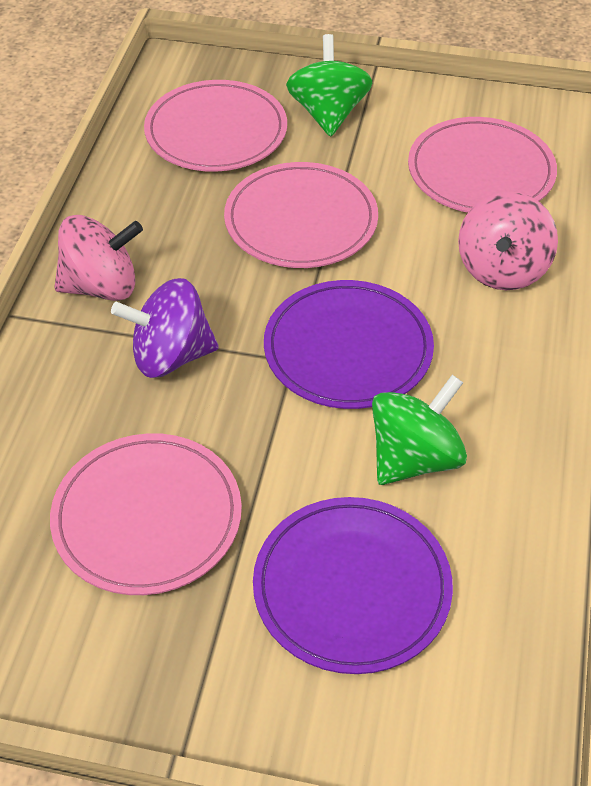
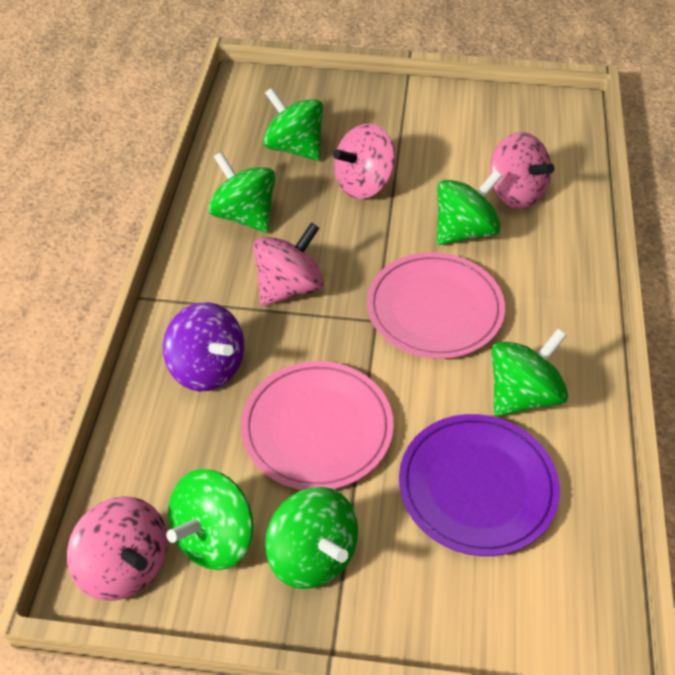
green spinning top: [286,34,372,137] [372,375,467,485] = 2 -> [166,469,253,570] [208,152,275,232] [263,88,323,161] [265,487,358,589] [437,170,502,245] [491,329,568,416] = 6
pink plate: [50,433,242,595] [144,80,287,172] [224,162,378,268] [408,117,557,213] = 4 -> [241,361,394,490] [367,252,505,359] = 2
pink spinning top: [54,215,143,301] [458,191,558,290] = 2 -> [67,496,168,601] [253,222,324,306] [333,124,395,199] [490,132,554,209] = 4
purple plate: [253,497,453,674] [264,280,434,409] = 2 -> [399,414,560,556] = 1

